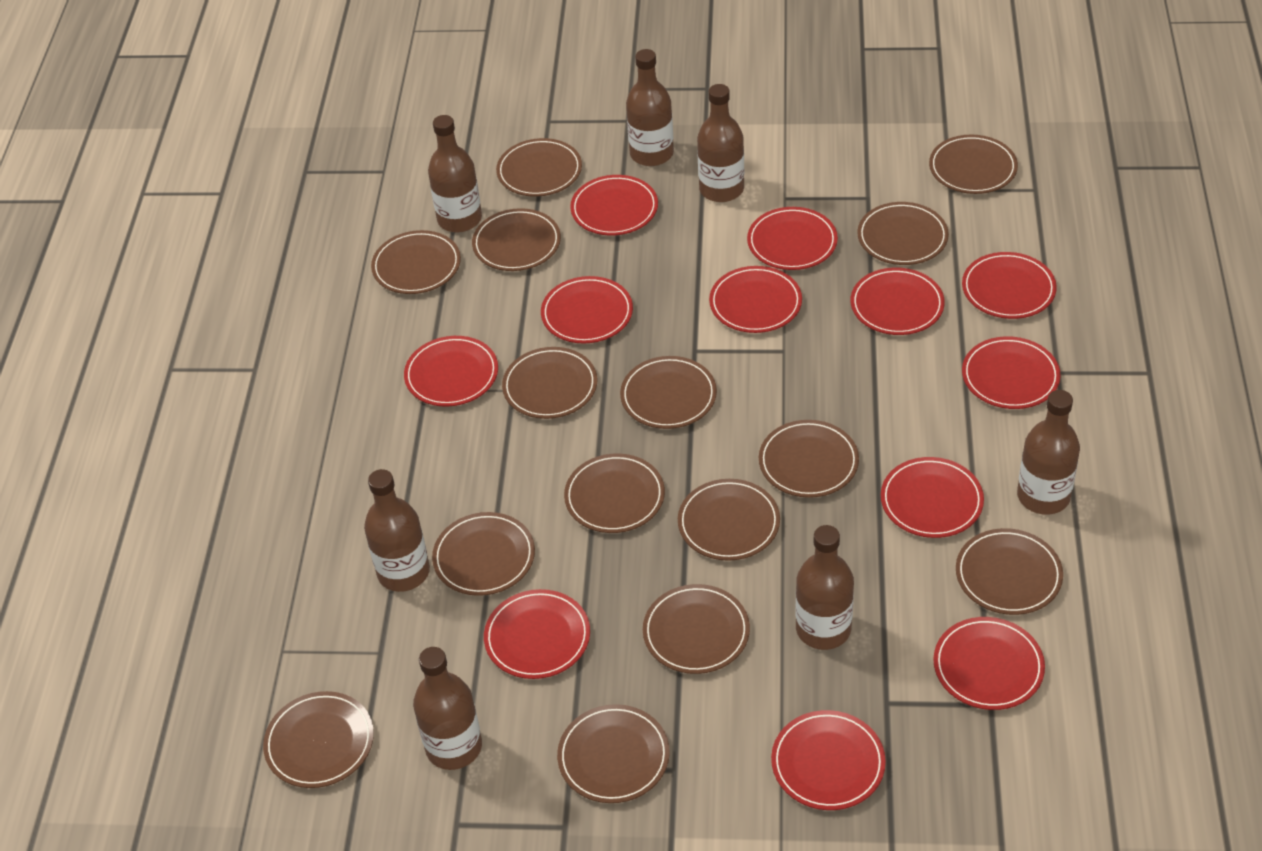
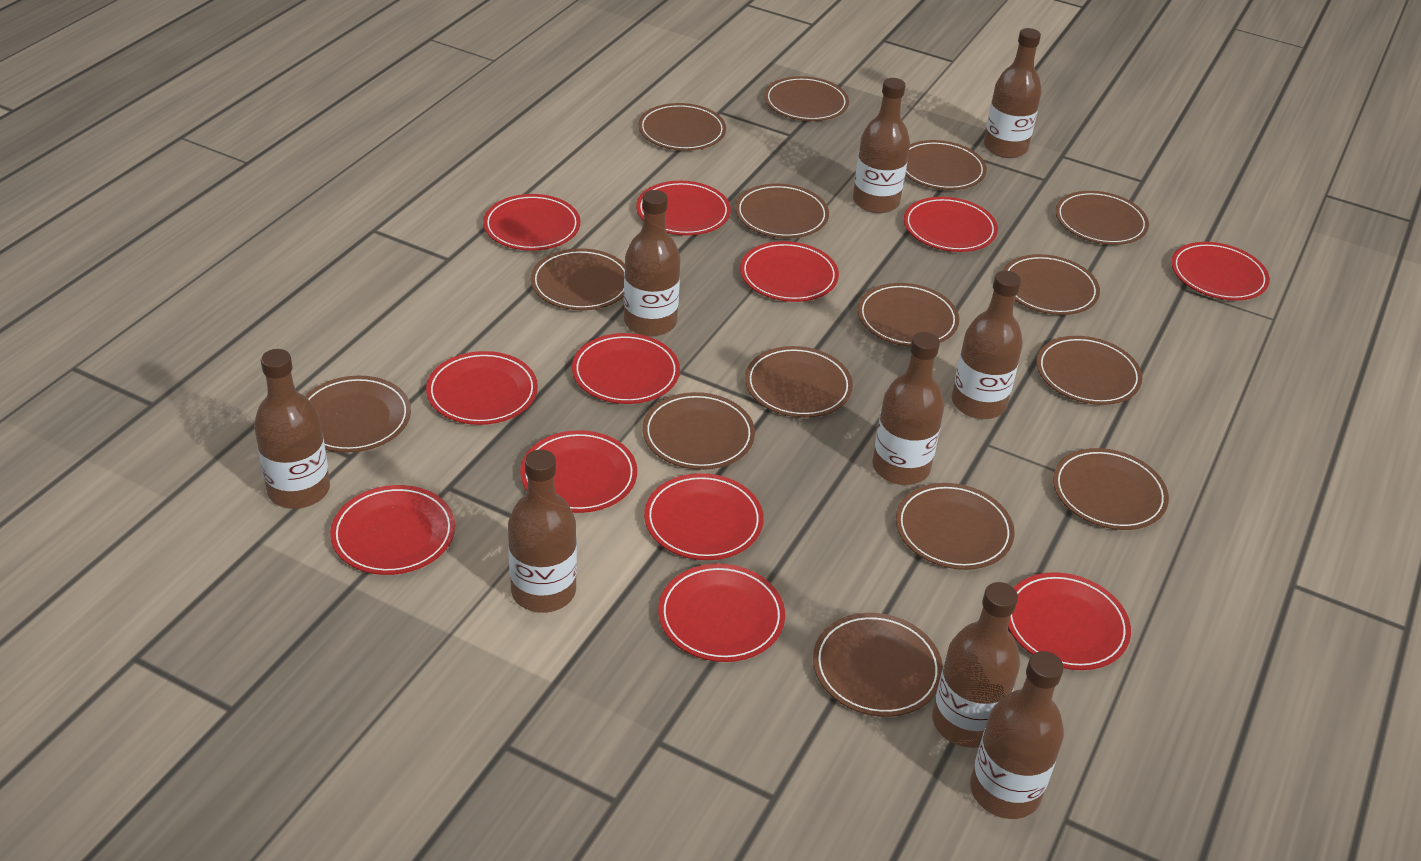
brown bottle: [364,469,430,592] [413,647,482,770] [428,115,482,232] [626,49,674,166] [697,84,744,202] [796,525,854,650] [1017,390,1080,515] = 7 -> [254,349,330,509] [508,450,577,613] [624,190,681,336] [853,78,910,213] [872,332,944,485] [932,582,1020,748] [952,271,1023,419] [970,651,1064,819] [984,28,1042,158] = 9

